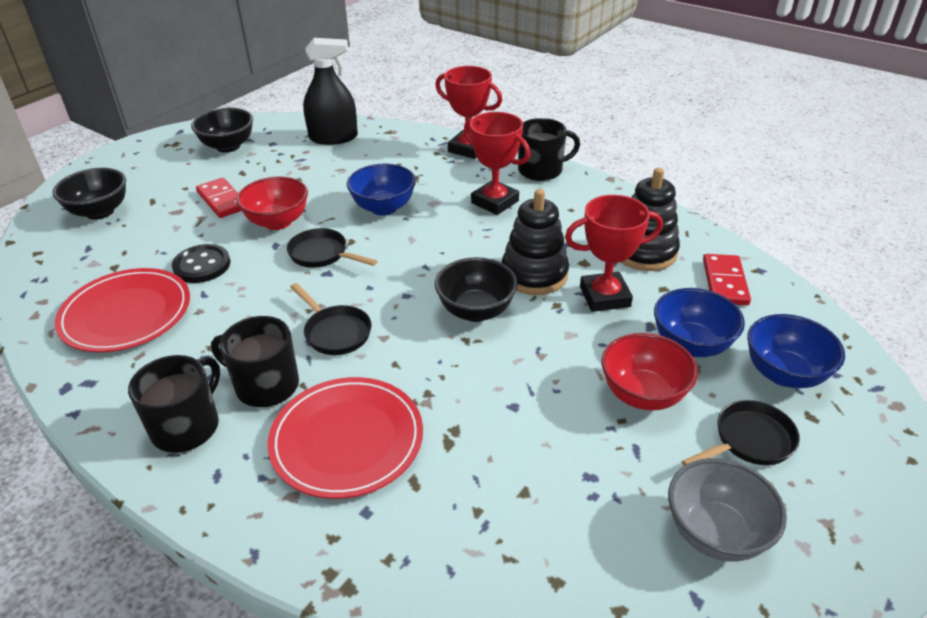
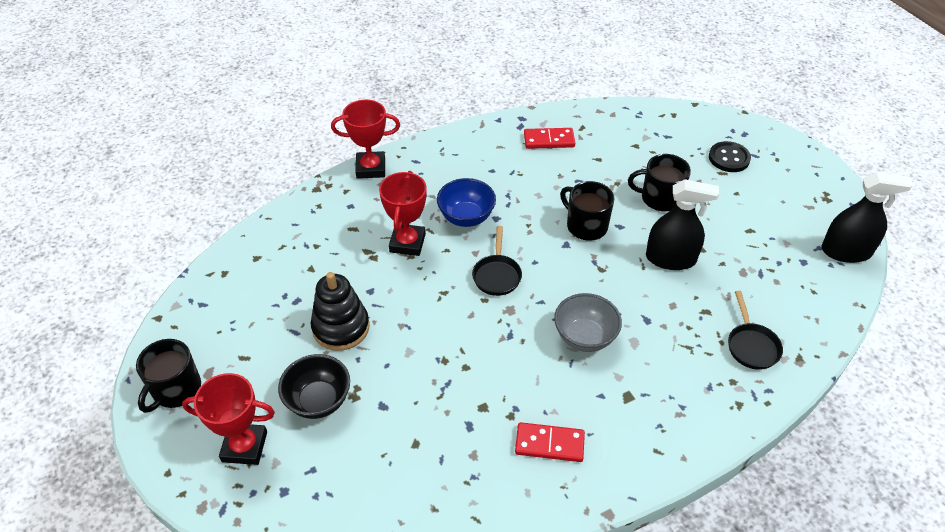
black bowl: [52,168,126,220] [191,108,253,153] [435,257,518,322] = 3 -> [278,354,350,419] = 1
black pan: [287,228,377,268] [290,283,371,355] [682,400,800,466] = 3 -> [472,226,522,296] [728,291,783,370] = 2
black spray bottle: [303,38,358,145] = 1 -> [646,179,719,270] [821,172,913,263] = 2
black stacking toy: [501,189,569,295] [621,168,680,271] = 2 -> [311,272,370,351] = 1
blue bowl: [347,164,416,216] [654,288,745,357] [747,314,845,388] = 3 -> [437,178,496,227] = 1
red bowl: [236,176,308,230] [602,333,698,410] = 2 -> none = 0
red plate: [55,268,190,352] [268,377,423,499] = 2 -> none = 0

